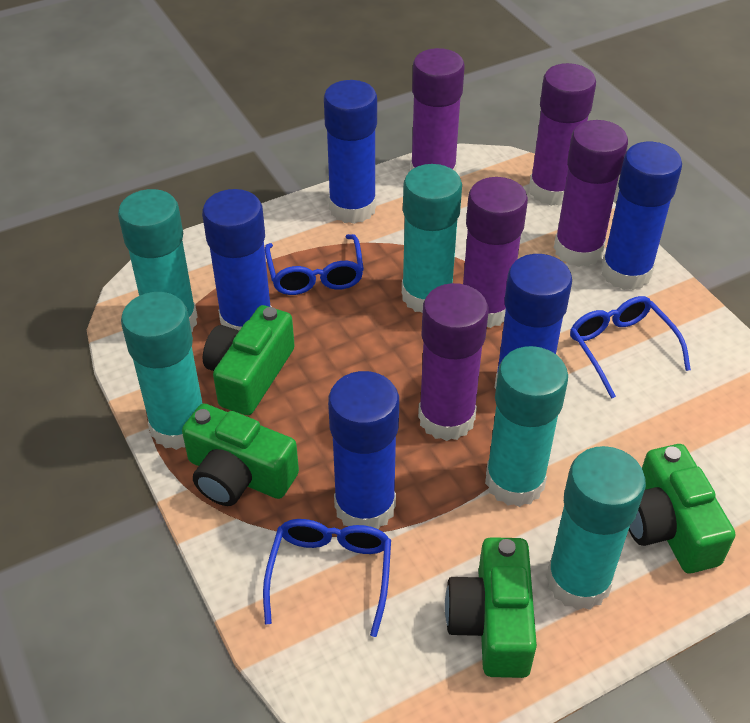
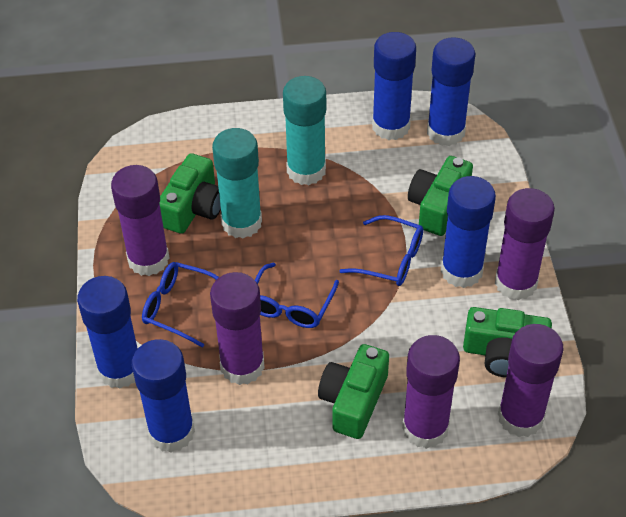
turquoise glue stick: [118,189,197,332] [121,292,203,450] [402,164,462,313] [485,346,568,507] [546,446,646,610] = 5 -> [212,128,262,239] [283,76,326,185] = 2

